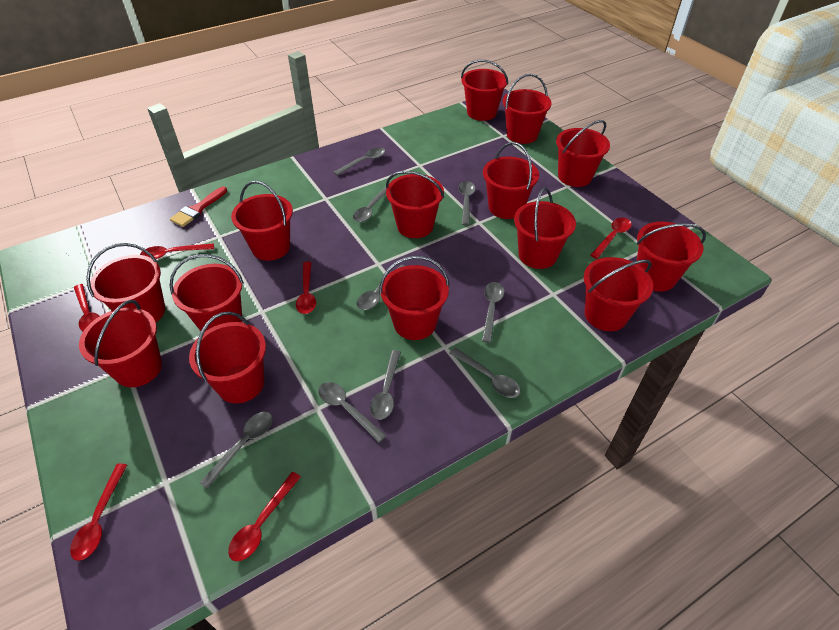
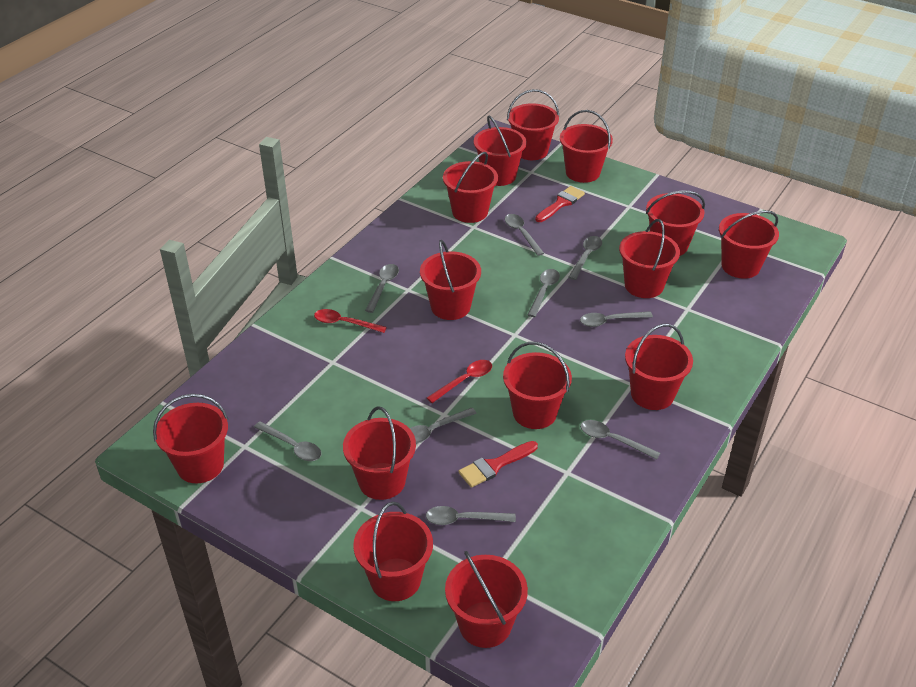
red brush: [170,186,227,227] = 1 -> [458,441,538,488] [535,186,585,222] = 2
red spoon: [70,463,127,561] [74,284,99,331] [140,243,214,259] [228,472,301,561] [296,262,316,314] [591,218,632,259] = 6 -> [314,309,387,333] [427,360,492,403] = 2

